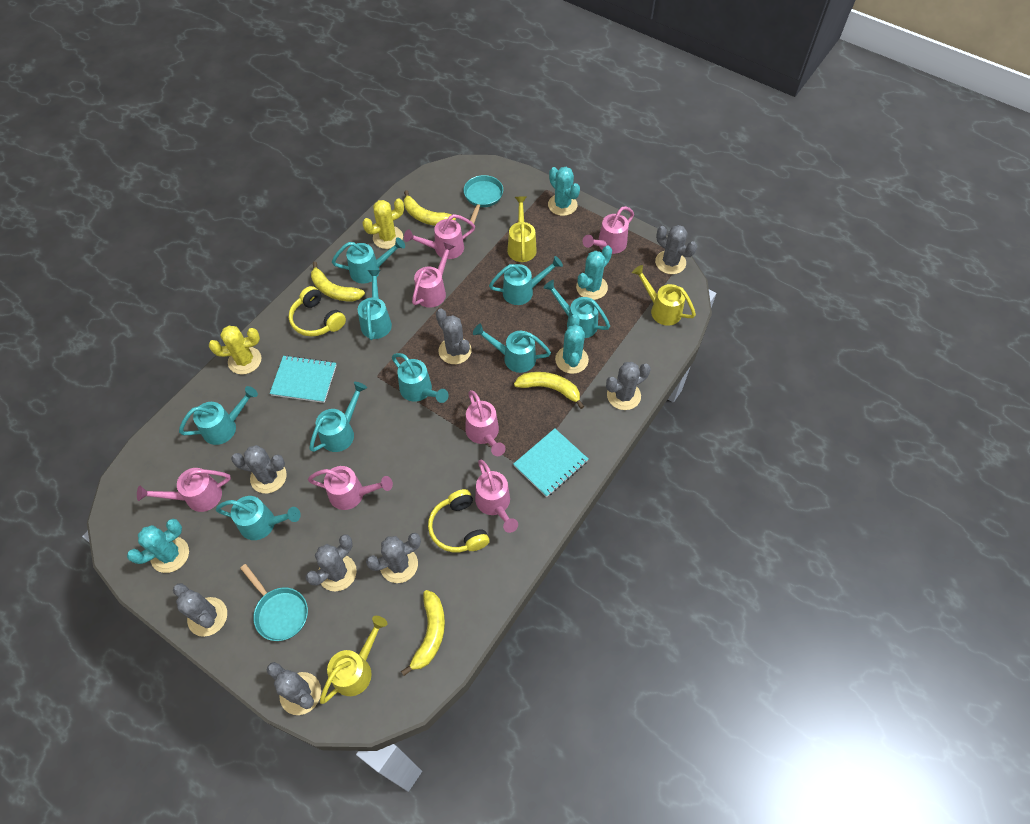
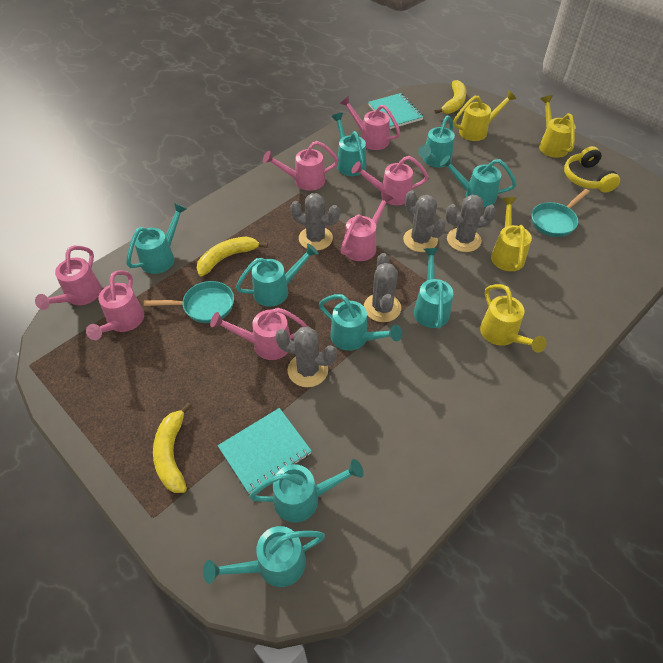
grey cactus: [173,583,227,637] [231,445,287,493] [267,662,321,715] [306,534,357,591] [366,533,421,583] [436,309,472,364] [606,362,651,410] [655,225,697,274] = 8 -> [275,326,337,387] [290,193,340,251] [364,253,401,322] [403,190,446,252] [445,195,496,252] = 5
turquoise cactus: [127,519,189,573] [548,167,580,216] [555,314,589,374] [576,246,612,300] = 4 -> none = 0
yellow banana: [311,261,365,301] [401,590,445,676] [404,190,456,226] [514,372,584,409] = 4 -> [153,403,191,493] [197,237,268,276] [435,80,466,114] = 3
yellow cactus: [209,326,261,375] [362,198,404,249] = 2 -> none = 0
yellow headphones: [289,286,346,337] [428,489,490,552] = 2 -> [564,146,620,193] = 1
yellow watering can: [320,616,388,704] [507,196,537,262] [632,265,696,326] = 3 -> [453,90,516,141] [480,284,546,353] [491,197,532,271] [539,95,576,158] = 4

